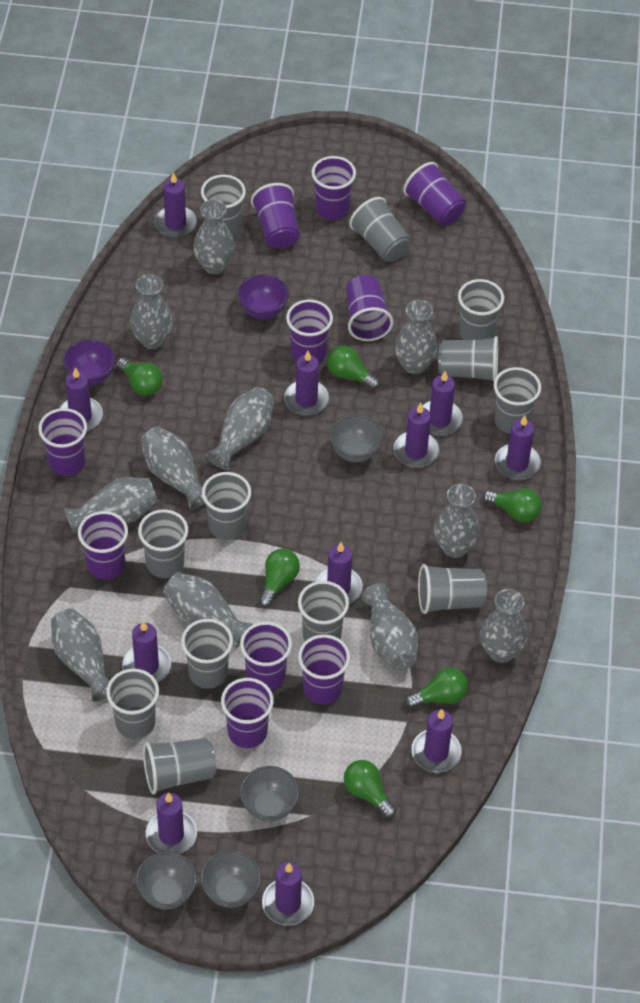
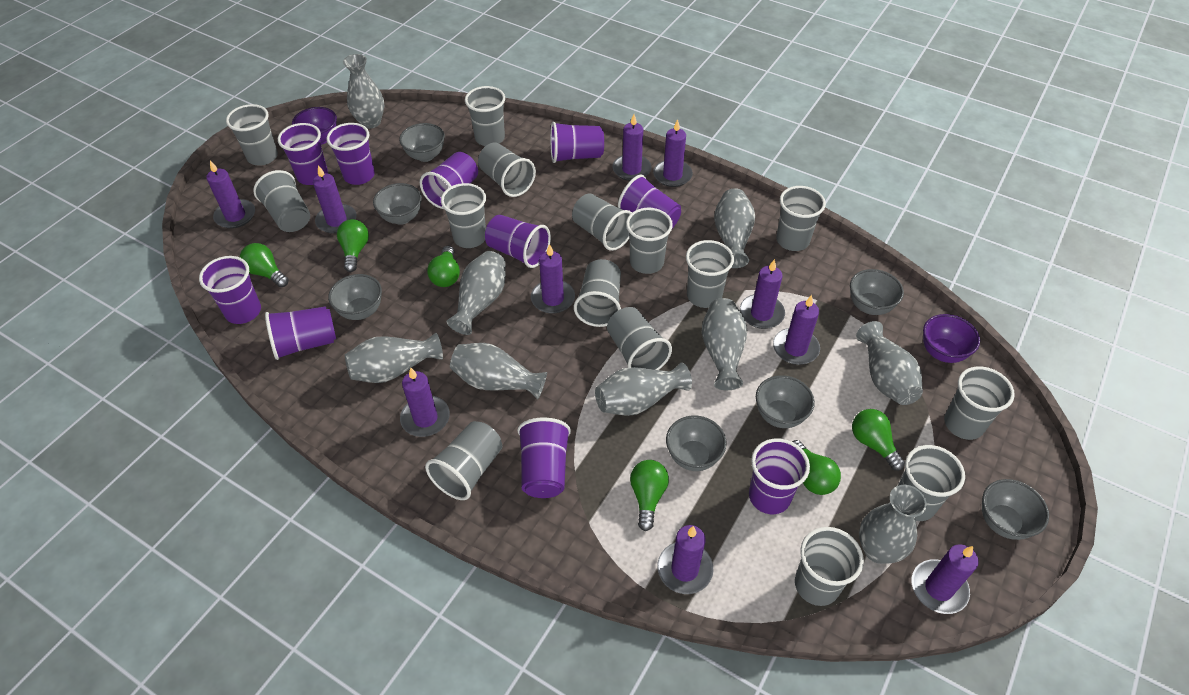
grey bowl: [136,852,197,910] [200,850,261,908] [240,766,299,822] [330,414,383,462] = 4 -> [328,274,382,320] [373,183,422,225] [399,123,445,162] [666,415,727,471] [756,375,815,428] [850,269,904,315] [982,479,1049,540] = 7
grey cup: [106,669,159,739] [138,509,188,578] [143,738,216,794] [181,619,233,689] [201,175,246,237] [202,472,251,540] [298,581,349,641] [349,197,411,262] [418,564,487,614] [438,336,498,382] [458,279,504,340] [494,367,541,434] = 12 -> [226,104,278,166] [253,170,310,232] [425,421,502,500] [441,183,486,248] [465,86,505,146] [478,143,536,197] [572,193,632,251] [574,259,621,327] [607,307,672,370] [626,208,673,274] [686,240,734,308] [776,186,826,251] [795,527,864,606] [898,445,965,521] [944,366,1015,440] = 15
grey vase: [51,608,110,702] [64,477,158,534] [130,274,173,349] [141,426,205,510] [163,572,253,648] [193,200,235,274] [206,387,275,470] [362,583,418,670] [395,300,438,374] [434,484,480,558] [480,589,528,663] = 11 -> [343,54,384,129] [345,333,443,383] [447,251,506,335] [450,343,547,399] [595,363,692,416] [702,298,747,390] [714,188,755,268] [856,321,923,405] [859,485,927,564] = 9
purple candle: [60,367,103,432] [122,621,171,683] [146,793,197,854] [154,172,197,238] [262,862,314,926] [284,351,329,415] [315,542,363,604] [393,403,439,468] [411,709,462,772] [422,371,463,436] [495,415,541,480] = 11 -> [206,161,255,229] [313,165,357,234] [400,367,450,437] [531,244,575,314] [612,114,651,181] [653,119,693,187] [657,525,714,594] [740,259,785,329] [773,295,820,365] [912,544,978,614] = 10

